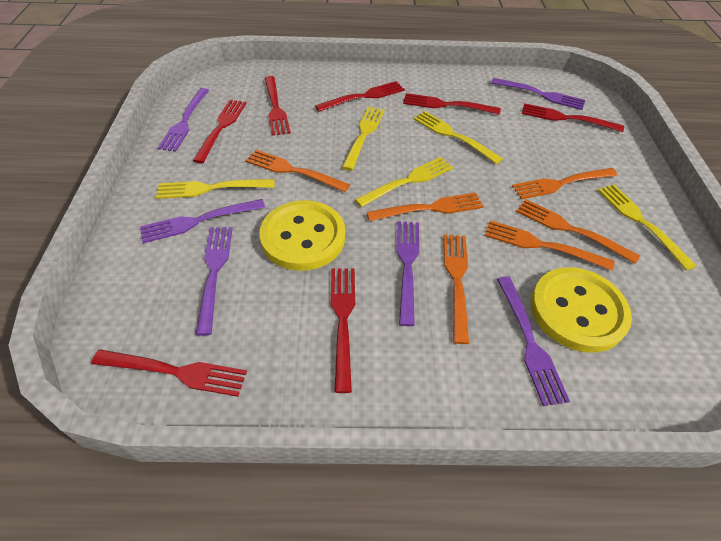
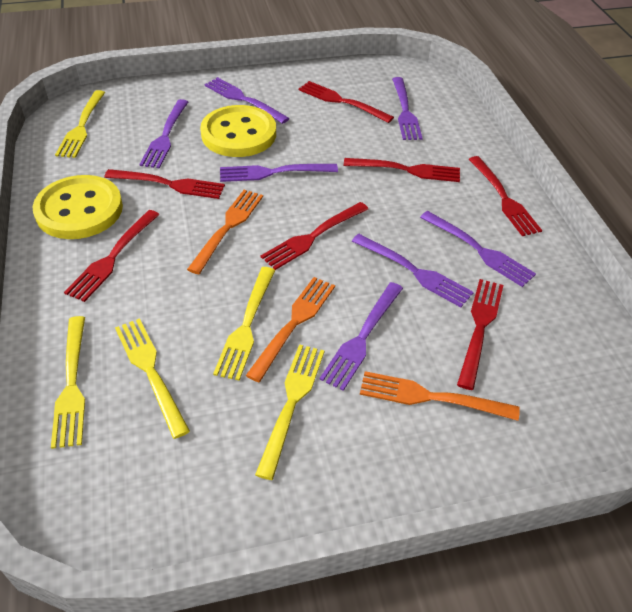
orange fork: [246,150,350,192] [366,193,484,221] [443,234,469,344] [485,220,615,271] [512,168,618,199] [516,199,640,264] = 6 -> [187,190,263,274] [246,277,335,382] [360,371,520,421] = 3
purple fork: [140,199,265,243] [158,88,209,152] [195,227,233,336] [396,221,419,326] [491,78,585,110] [497,276,570,406] = 6 -> [139,99,188,169] [205,77,290,124] [220,164,338,182] [319,282,403,391] [352,234,474,307] [392,77,423,140] [420,211,536,287] = 7

